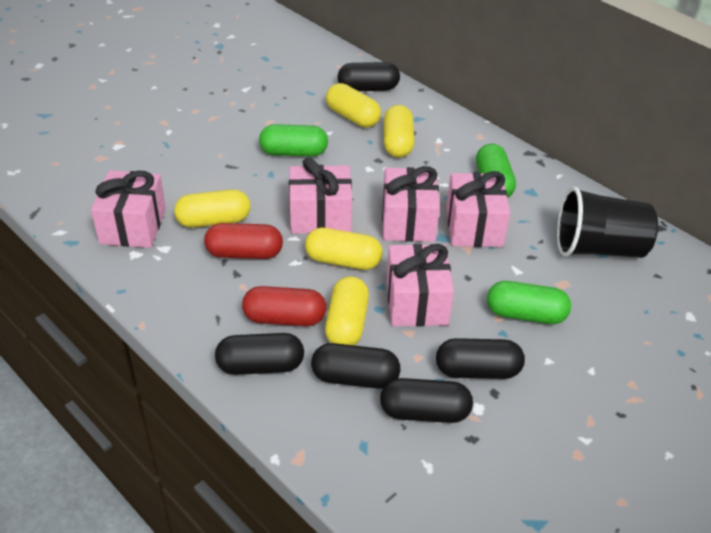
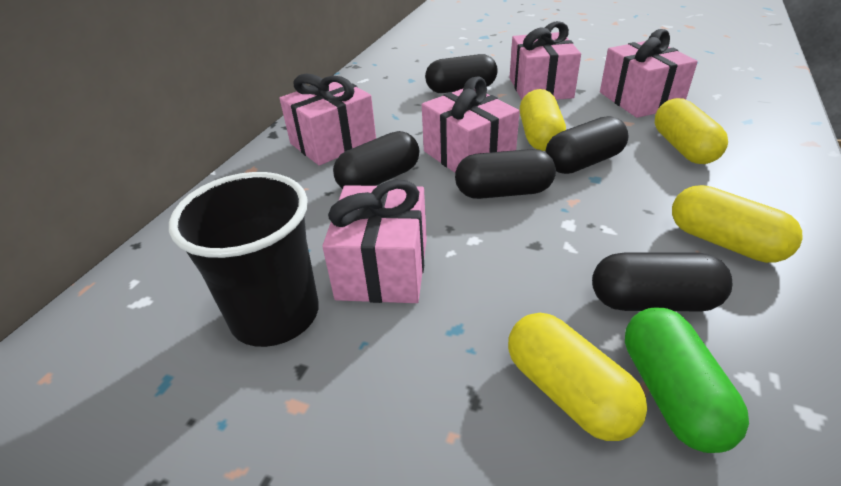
green capsule: [259,124,328,157] [476,144,516,198] [487,281,571,324] = 3 -> [625,308,749,453] = 1
red capsule: [204,223,283,259] [242,286,326,326] = 2 -> none = 0
yellow capsule: [174,189,250,228] [305,228,383,270] [325,277,369,345] [326,83,381,127] [384,105,414,158] = 5 -> [508,313,647,441] [520,89,566,151] [655,98,728,164] [672,185,803,263] = 4

